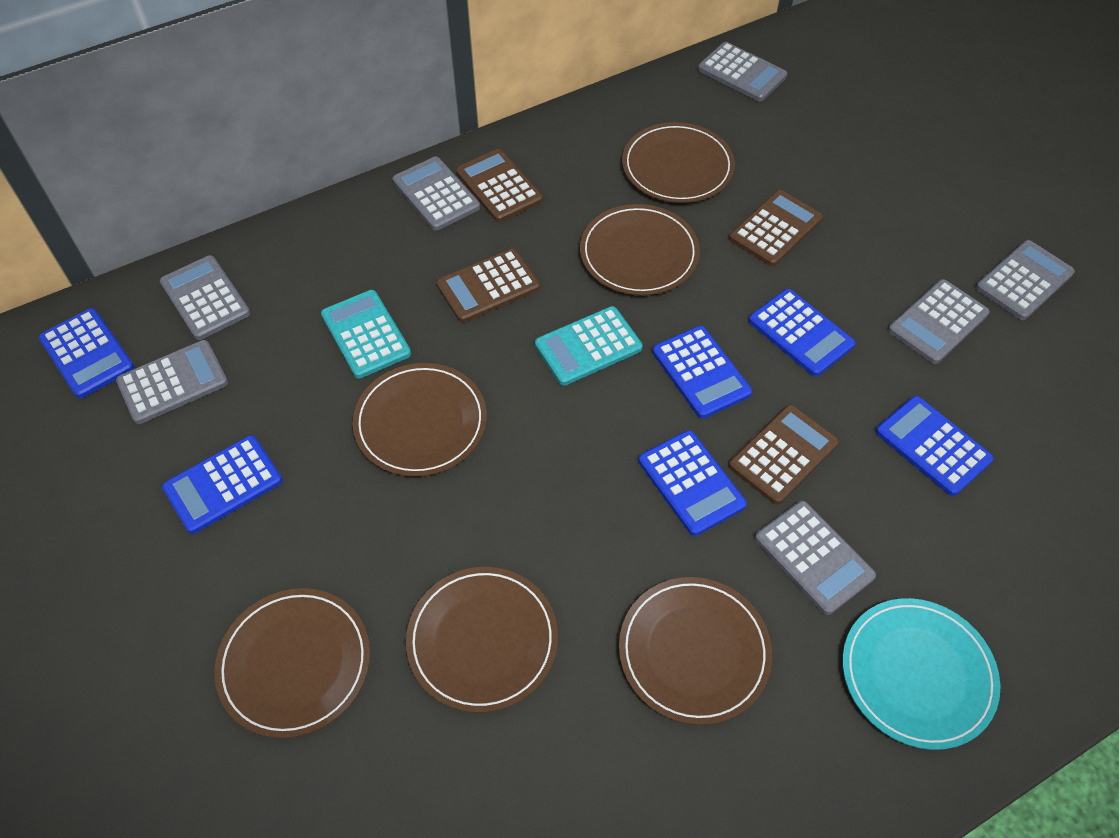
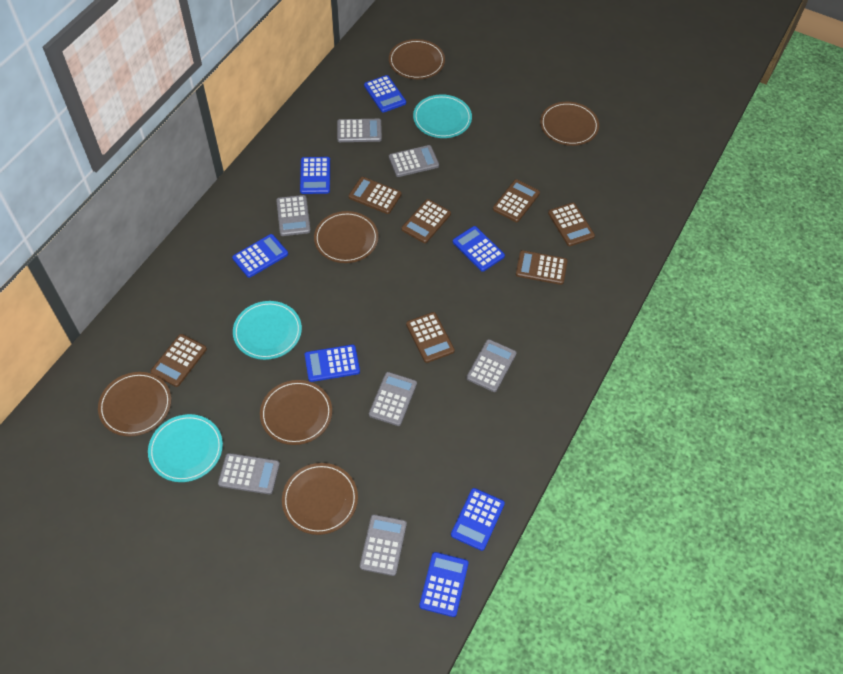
blue calculator: [39,308,134,398] [162,435,282,534] [638,430,747,536] [652,326,752,419] [749,289,855,376] [876,396,994,496] = 6 -> [232,234,288,278] [300,157,330,194] [305,344,360,382] [364,75,406,113] [419,552,469,617] [451,488,505,551] [453,226,505,272] = 7
brown calculator: [436,249,540,323] [456,149,543,222] [729,190,823,266] [729,405,839,505] = 4 -> [150,334,207,387] [349,177,401,214] [402,199,451,243] [406,312,455,363] [493,179,540,222] [516,250,567,285] [548,202,595,246] = 7
turquoise calculator: [321,290,411,379] [535,306,643,386] = 2 -> none = 0
turquoise plate: [842,598,1001,750] = 1 -> [148,414,223,482] [233,301,302,360] [413,94,472,138] = 3

